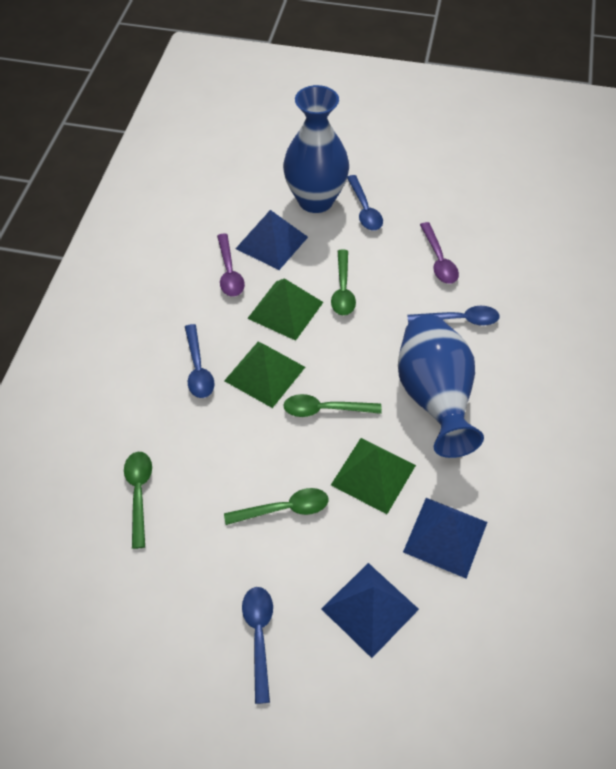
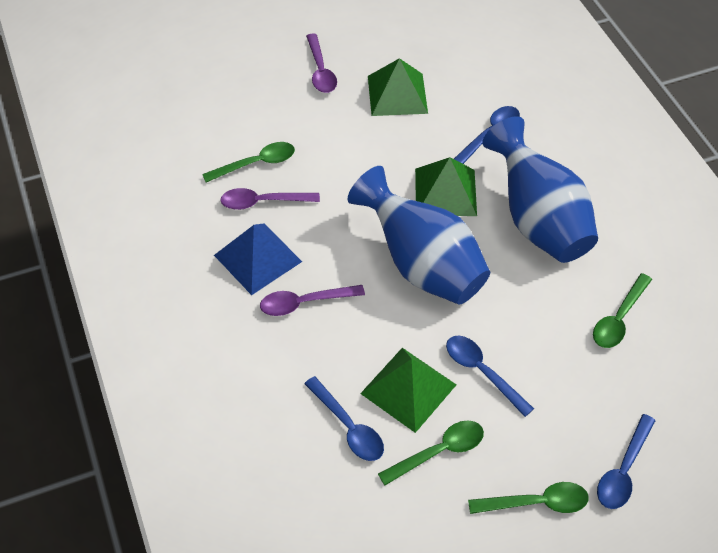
blue pyramid: [235,210,308,270] [321,563,419,658] [403,498,487,579] = 3 -> [214,223,302,295] = 1
purple spoon: [217,234,245,297] [420,222,459,284] = 2 -> [220,188,320,210] [260,285,365,316] [306,34,337,93] = 3

